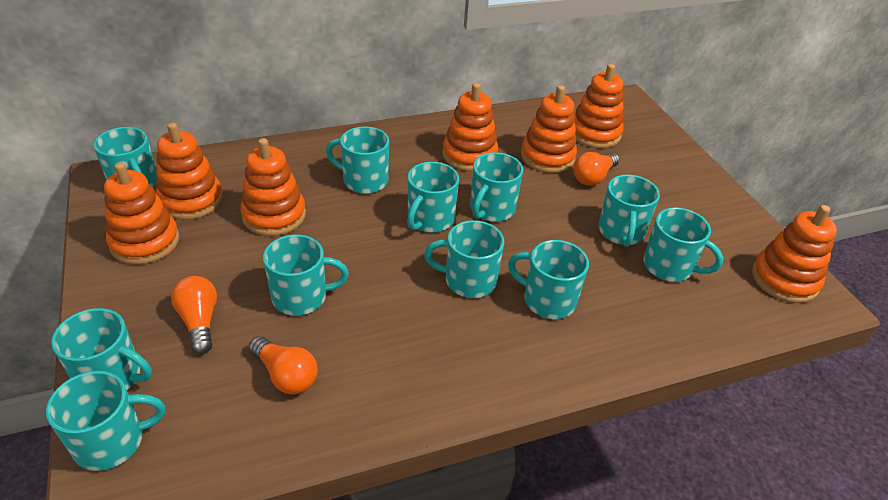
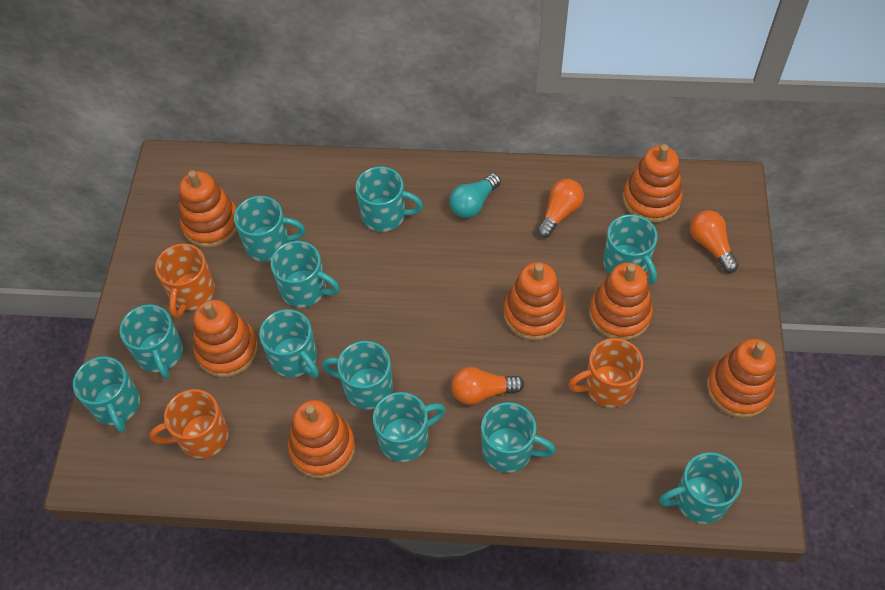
orange mug: none = 0 -> [149,389,229,459] [155,244,215,318] [568,338,643,408] = 3
turquoise light bulb: none = 0 -> [449,173,501,218] = 1

